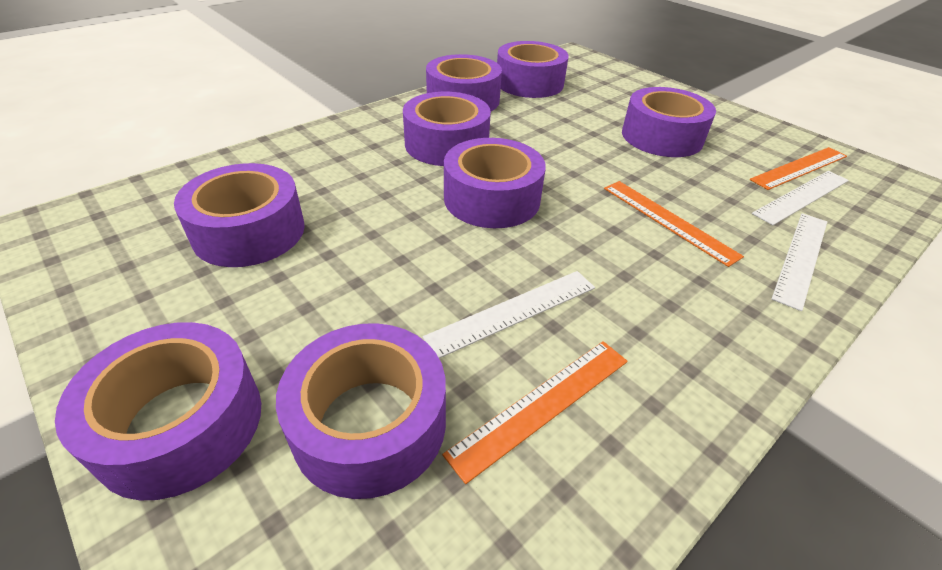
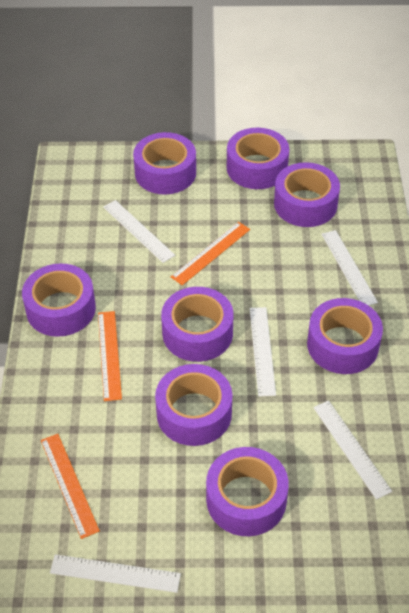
white ruler: [423,271,595,358] [752,171,849,225] [772,213,827,311] = 3 -> [50,554,181,593] [103,200,175,263] [250,307,276,397] [313,401,392,500] [321,230,378,306] = 5

